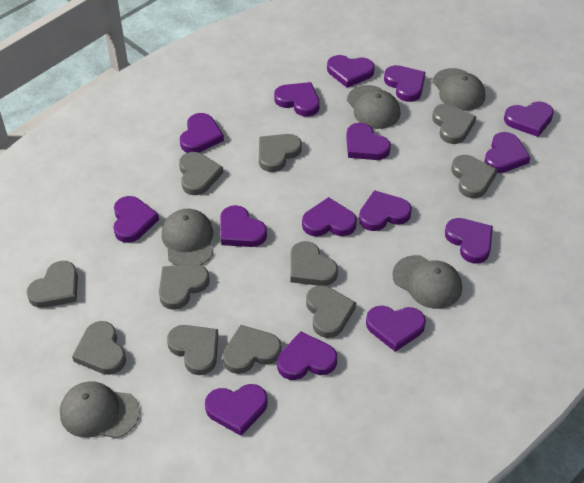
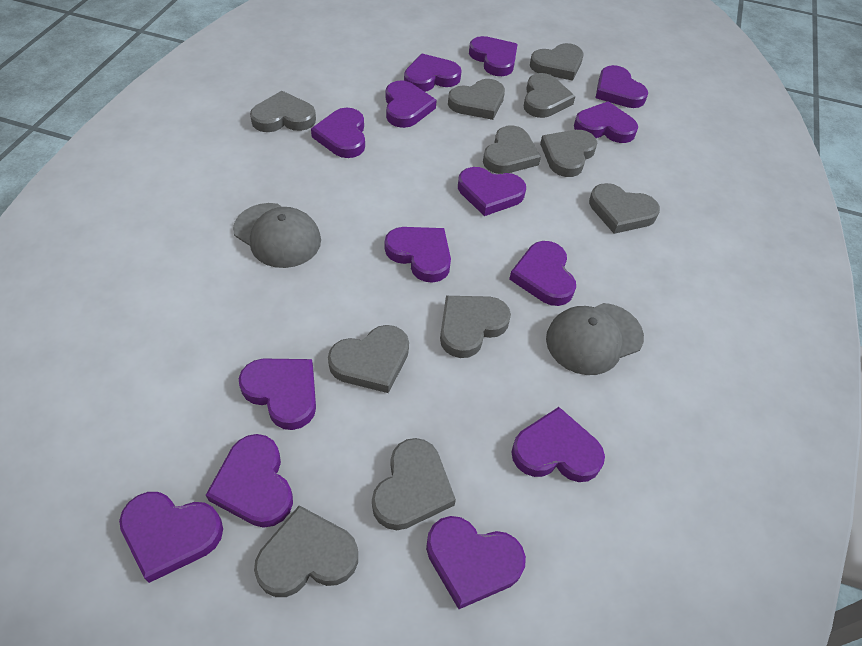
grey cap: [60,381,140,438] [162,209,213,265] [347,85,401,129] [392,255,462,309] [433,68,485,111] = 5 -> [233,203,321,268] [546,303,644,375] = 2
purple heart: [113,196,159,243] [180,113,224,153] [205,384,268,436] [220,205,267,247] [274,82,320,117] [277,331,337,380] [302,197,357,236] [327,55,375,88] [346,123,391,160] [359,190,412,231] [366,306,426,352] [384,65,426,102] [445,218,493,264] [484,132,531,173] [504,102,554,137] = 15 -> [119,492,223,583] [206,434,293,528] [239,359,316,430] [311,107,365,158] [385,227,451,283] [386,80,437,128] [404,54,462,92] [426,516,526,609] [458,167,526,216] [469,36,518,76] [509,241,576,306] [511,407,605,482] [574,101,638,143] [596,65,648,108] = 14

